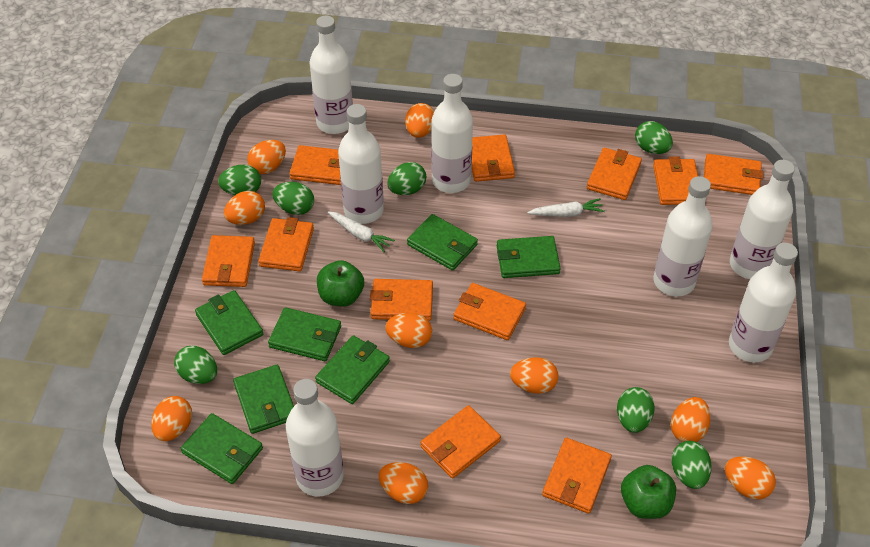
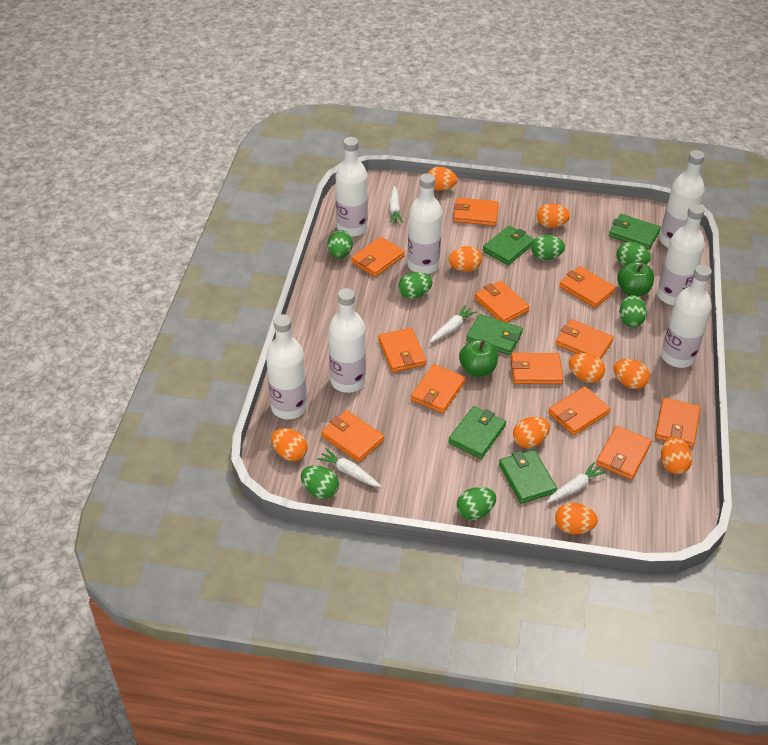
green wallet: [181,413,263,484] [195,290,263,355] [233,365,294,434] [268,307,341,361] [315,335,390,404] [407,214,478,271] [497,236,561,278] = 7 -> [448,406,506,459] [466,314,523,355] [483,226,534,265] [499,449,557,504] [609,214,661,250] = 5
orange wallet: [202,235,255,287] [258,217,314,271] [289,145,341,185] [370,279,433,321] [420,405,501,478] [453,283,526,340] [472,134,515,182] [542,438,612,514] [587,148,642,200] [653,157,698,205] [704,154,763,195] = 11 -> [321,410,384,462] [351,237,405,277] [378,328,426,372] [411,364,466,414] [453,197,499,226] [474,281,530,323] [511,353,563,384] [548,386,611,436] [555,319,614,359] [559,266,616,308] [596,426,652,480] [655,398,701,447] = 12
white carrot: [328,211,395,252] [527,198,605,217] = 2 -> [317,448,381,487] [389,186,403,223] [430,305,477,343] [547,462,606,503] = 4

